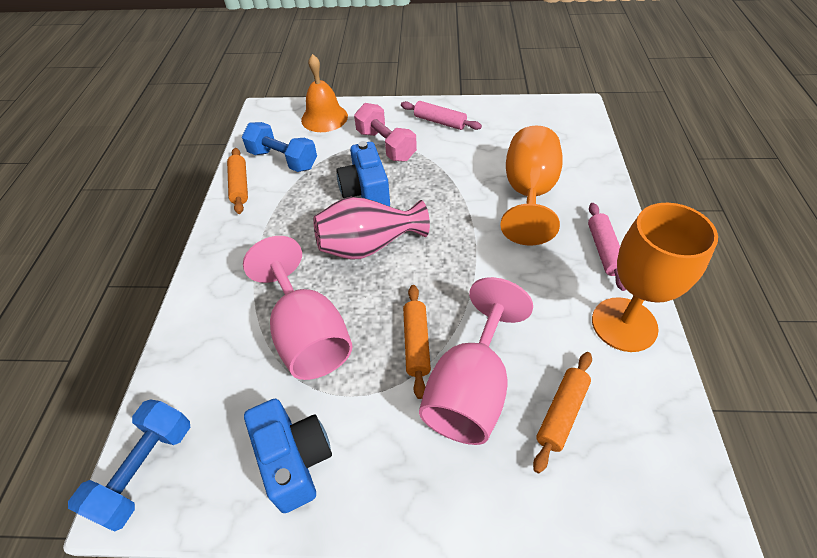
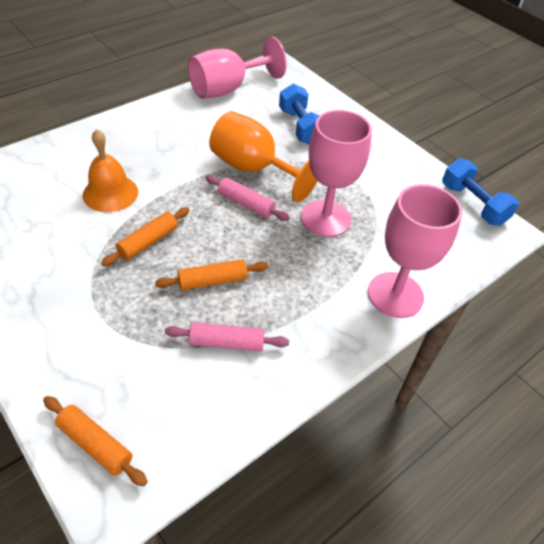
blue camera: [244,399,332,513] [336,141,390,206] = 2 -> none = 0
orange goblet: [500,126,563,246] [592,203,718,352] = 2 -> [209,111,318,202] = 1
pink dumbbell: [354,103,417,162] = 1 -> none = 0
pink goblet: [243,236,352,380] [419,277,533,445] = 2 -> [188,37,287,99] [301,110,372,237] [368,184,462,318] = 3
pink vase: [313,197,430,259] = 1 -> none = 0

